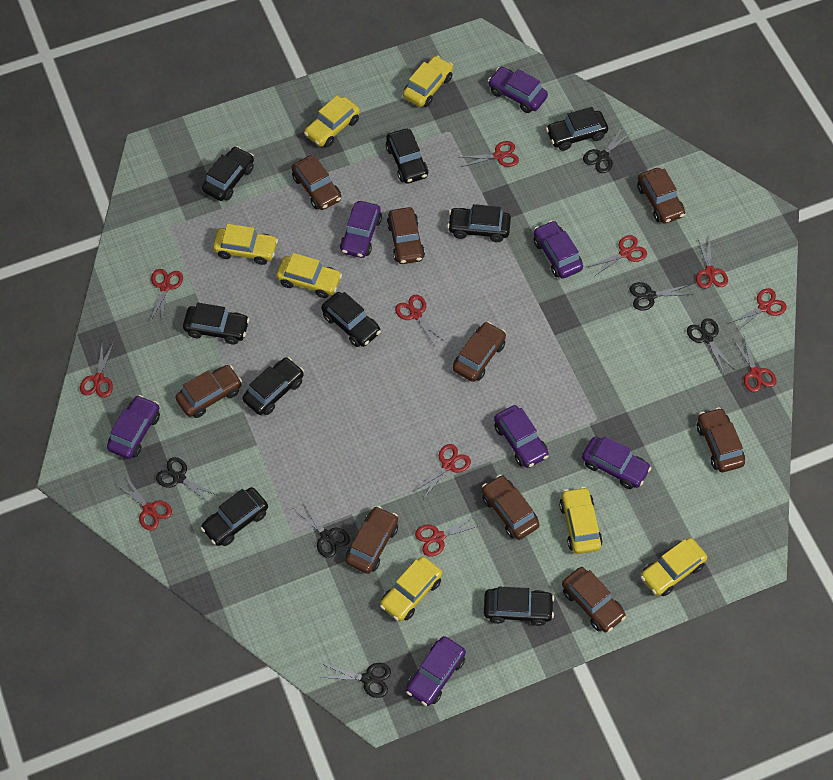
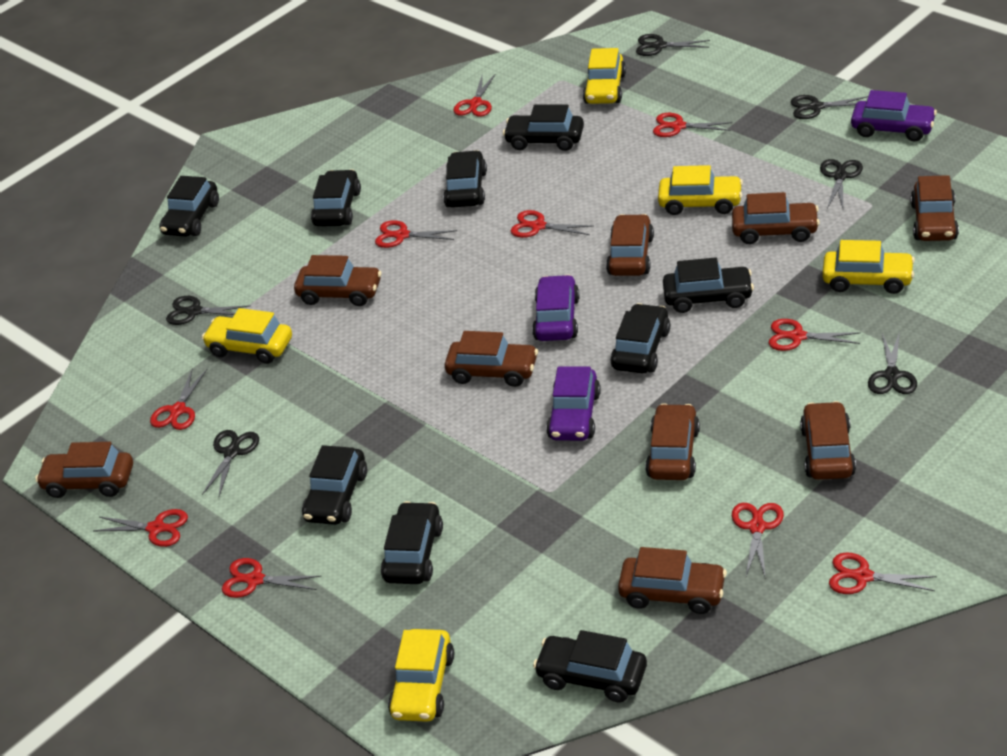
purple car: [107,395,160,459] [340,201,382,258] [406,636,466,706] [488,67,548,113] [494,405,549,468] [533,220,583,279] [582,436,651,489] = 7 -> [532,275,579,341] [546,367,601,441] [851,90,937,141] = 3
red scissors: [80,342,114,398] [116,477,172,531] [150,269,183,322] [395,295,445,348] [415,515,482,557] [416,444,471,498] [459,141,519,167] [589,235,647,276] [696,236,728,289] [729,288,787,332] [733,336,777,392] = 11 -> [94,509,188,547] [150,368,207,430] [222,558,322,598] [375,220,457,248] [453,75,495,117] [510,210,594,238] [653,113,732,137] [732,503,784,579] [769,319,861,351] [829,553,937,594] = 10
yellow car: [213,224,278,265] [276,253,342,298] [304,95,360,147] [380,556,442,621] [403,55,453,107] [559,487,603,554] [640,538,707,596] = 7 -> [202,308,292,364] [388,629,454,722] [583,48,626,104] [658,165,743,215] [822,240,915,294] = 5

